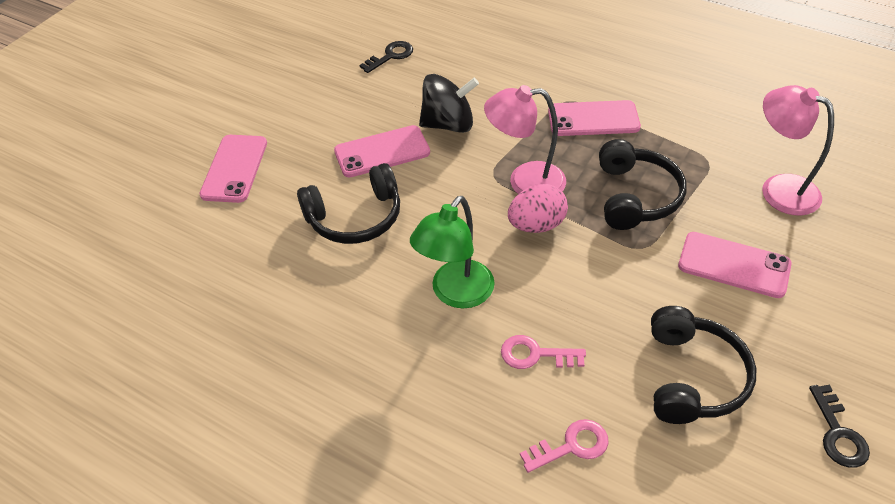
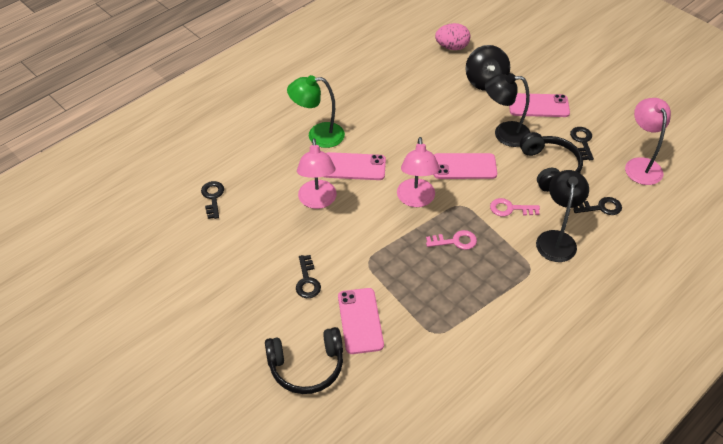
black headphones: [297,163,400,244] [599,139,687,230] [651,306,757,424] = 3 -> [265,327,343,394] [520,132,583,192] = 2
black key: [360,41,413,73] [809,385,870,468] = 2 -> [201,181,224,219] [296,255,321,298] [570,127,594,160] [573,197,622,215] = 4
black lamp: none = 0 -> [485,73,531,147] [536,170,589,262] = 2
pink lamp: [484,85,566,194] [762,85,834,216] = 2 -> [297,139,337,209] [397,137,440,207] [625,98,671,185] = 3

